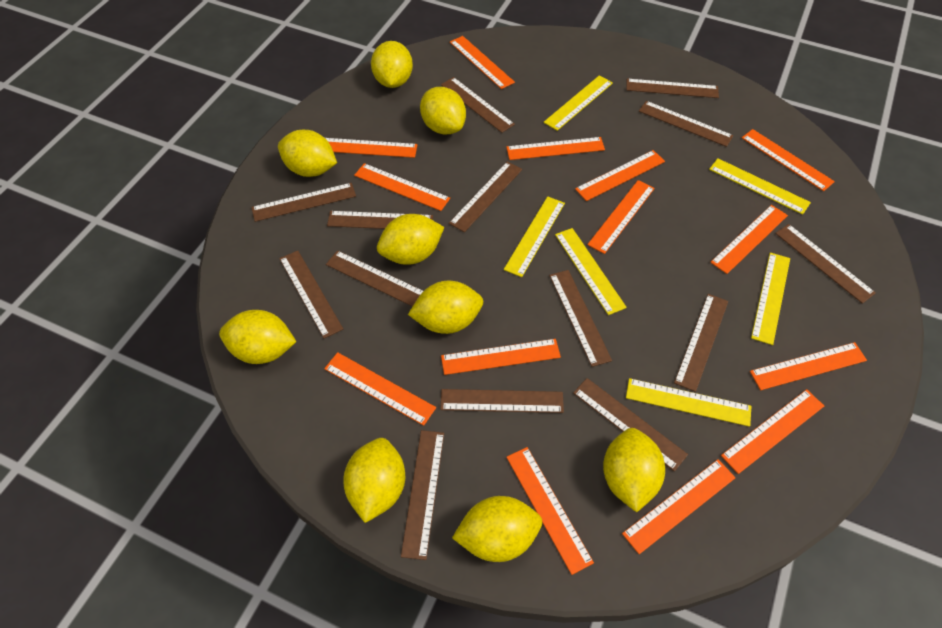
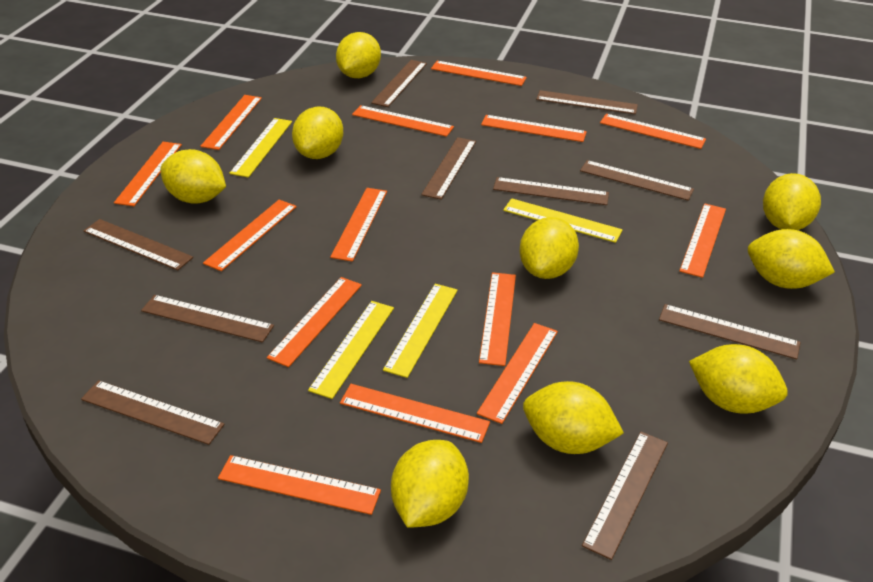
brown ruler: [251,183,356,222] [279,251,343,338] [326,250,423,307] [327,211,433,229] [401,430,444,560] [440,389,564,413] [441,77,515,133] [449,162,522,232] [549,270,612,367] [573,378,688,471] [626,79,719,98] [639,101,734,147] [674,294,728,392] [775,224,876,304] = 14 -> [81,380,224,445] [83,219,193,271] [141,295,274,342] [371,60,427,107] [421,137,476,200] [493,177,609,205] [536,90,638,114] [580,160,694,201] [582,432,668,560] [659,304,801,359] = 10
yellow ruler: [504,196,565,277] [544,75,613,131] [555,228,627,315] [626,378,751,427] [709,158,811,215] [751,253,790,345] = 6 -> [229,118,292,178] [308,301,394,399] [383,284,458,378] [503,198,623,243] = 4

